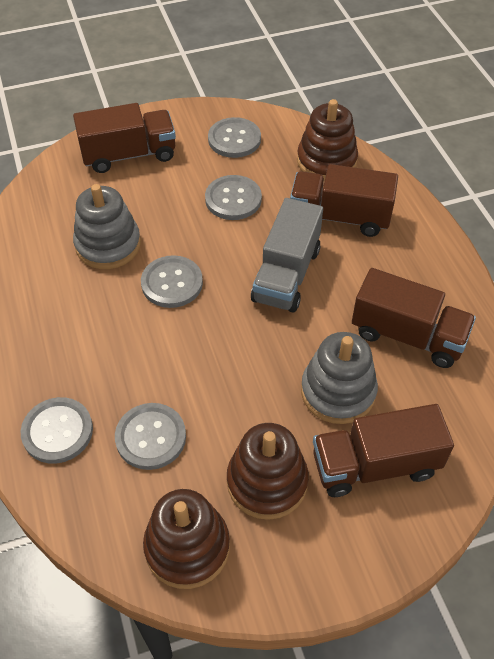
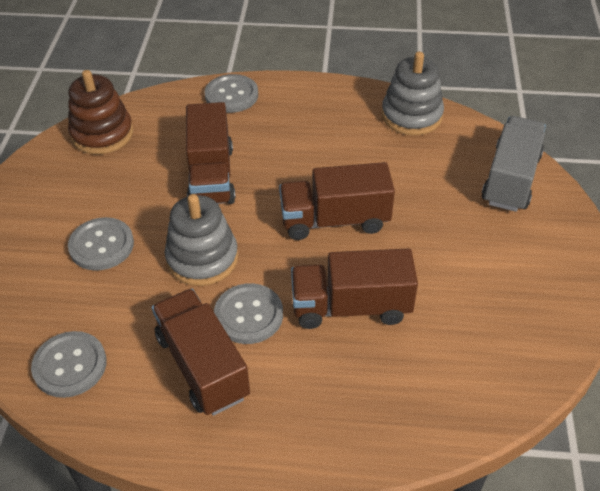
brown stacking toy: [143,489,230,589] [227,423,309,520] [297,99,358,182] = 3 -> [68,70,133,154] = 1
grey button: [21,397,93,464] [115,403,186,470] [141,255,203,308] [205,175,262,220] [208,117,261,158] = 5 -> [31,331,107,398] [68,217,134,271] [205,74,258,113] [214,283,283,344] = 4

